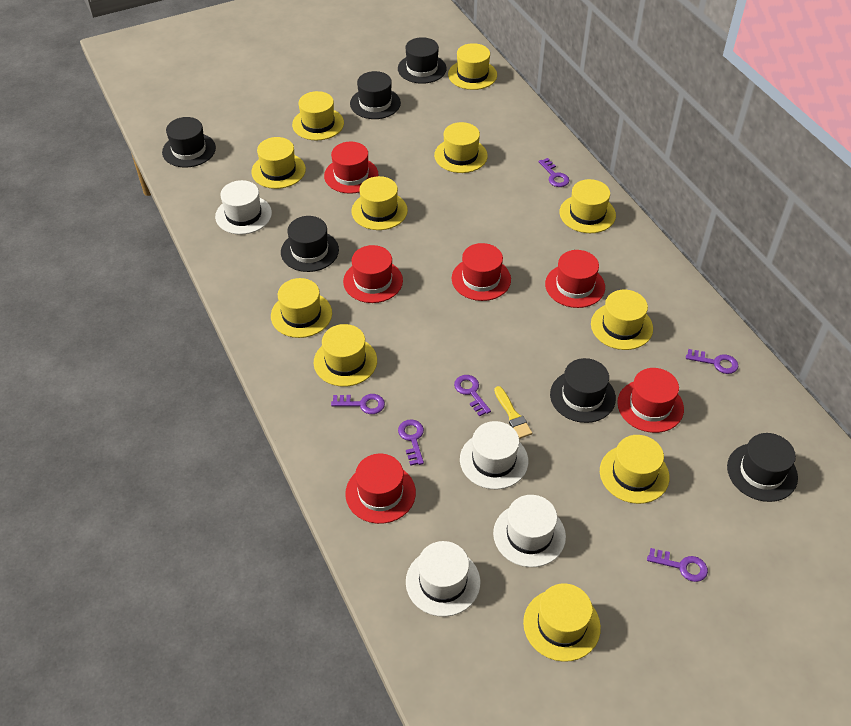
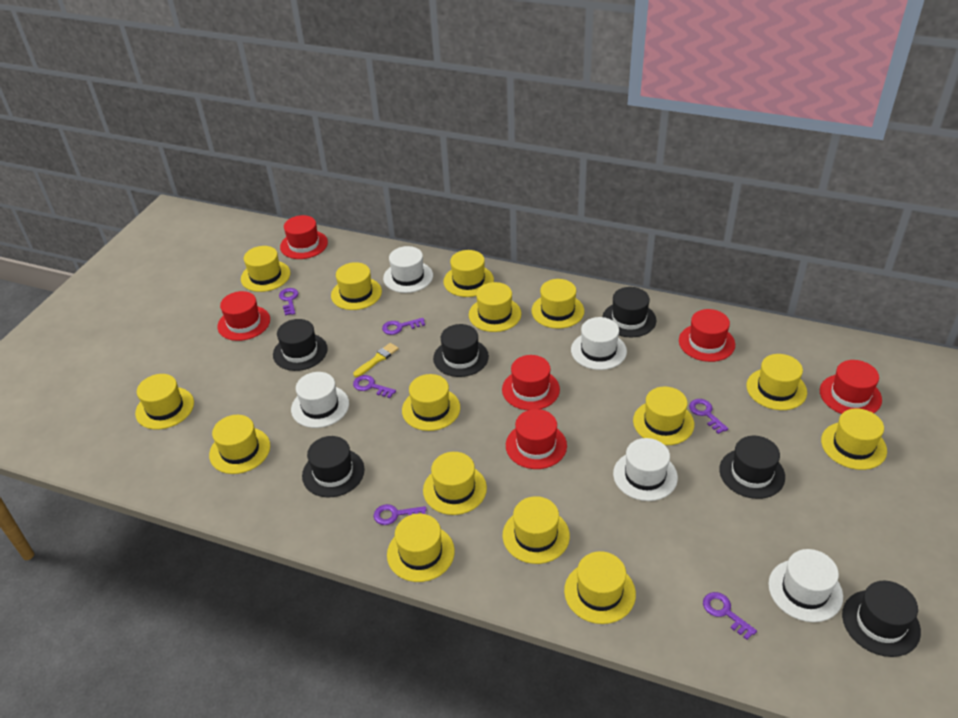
white hat: [215,180,272,235] [406,541,480,617] [460,421,528,489] [493,495,566,567] = 4 -> [291,372,349,428] [383,246,433,293] [571,317,627,370] [613,438,678,501] [768,549,843,622] = 5
yellow hat: [251,137,306,189] [271,278,332,338] [292,91,344,140] [314,324,377,387] [352,176,408,230] [434,122,488,173] [448,43,497,90] [523,583,601,662] [559,179,616,233] [591,290,653,350] [600,435,670,504] = 11 -> [135,374,194,429] [209,415,270,474] [241,246,290,292] [331,262,382,310] [387,514,455,582] [402,374,460,431] [423,452,487,515] [444,250,494,297] [469,282,521,332] [503,496,570,564] [531,279,584,329] [564,551,636,624] [633,387,694,445] [747,354,807,410] [821,408,887,470] = 15

